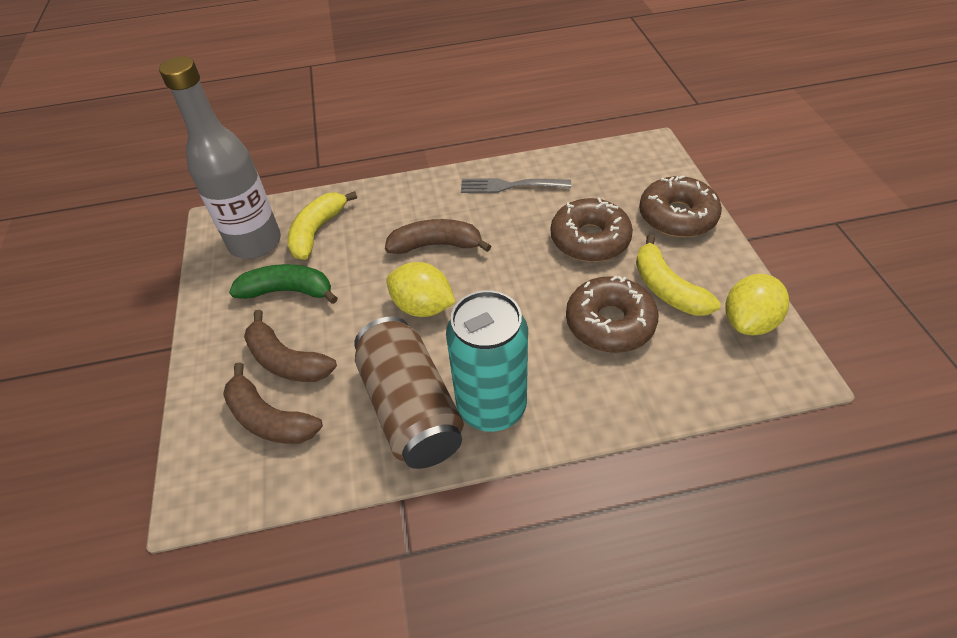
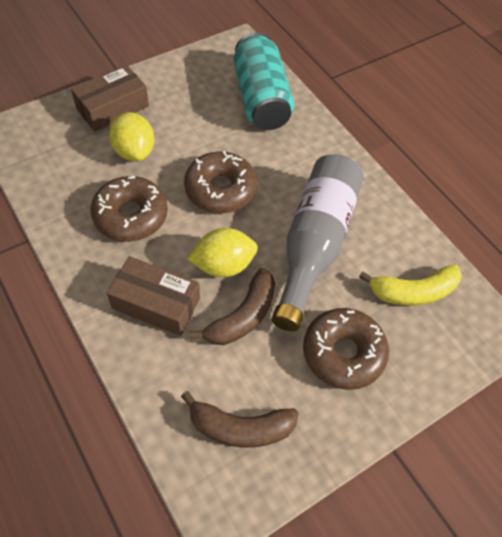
brown banana: [223,362,323,444] [244,310,337,382] [385,219,491,254] = 3 -> [181,391,299,448] [190,268,275,345] = 2
brown box: none = 0 -> [71,65,149,131] [107,256,200,336] = 2
brown can: [354,317,464,469] = 1 -> none = 0
green banana: [229,264,338,304] = 1 -> none = 0
grey fork: [461,178,571,193] = 1 -> none = 0
yellow banana: [287,191,357,260] [636,234,721,316] = 2 -> [359,264,462,306] = 1

